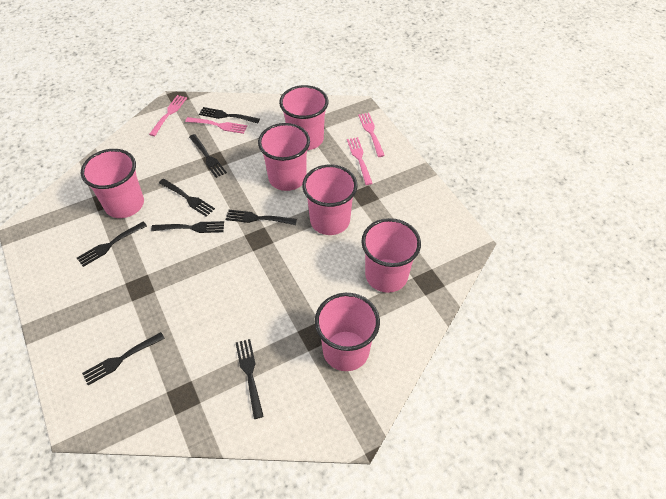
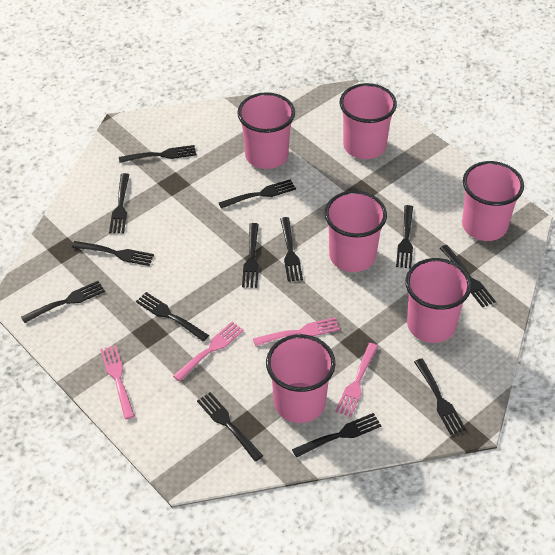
black fork: [77,221,147,267] [82,332,165,385] [151,221,224,233] [159,179,215,217] [189,134,227,178] [199,107,260,123] [226,210,297,225] [236,339,264,419] = 8 -> [21,281,105,323] [72,241,154,266] [109,173,129,234] [119,145,196,163] [136,292,209,342] [197,392,263,461] [219,179,296,209] [242,223,259,288] [280,217,303,282] [292,413,382,458] [396,205,413,268] [414,359,466,435] [440,245,496,308] = 13

